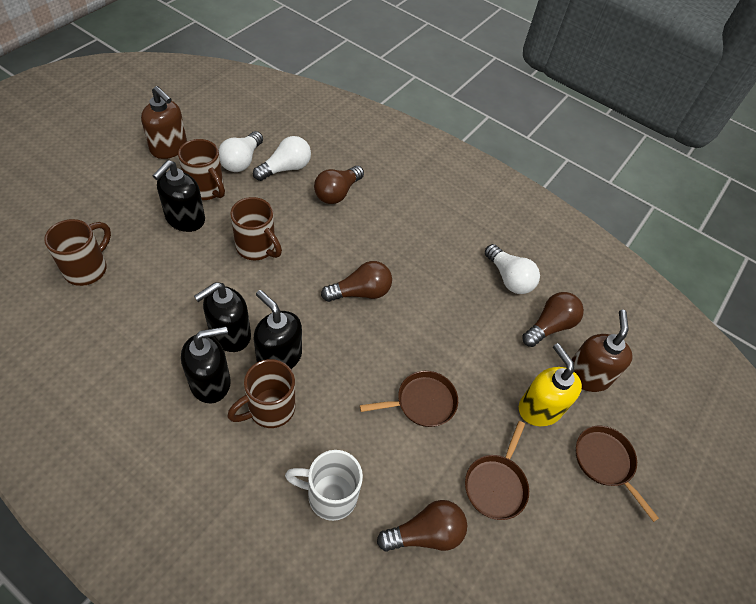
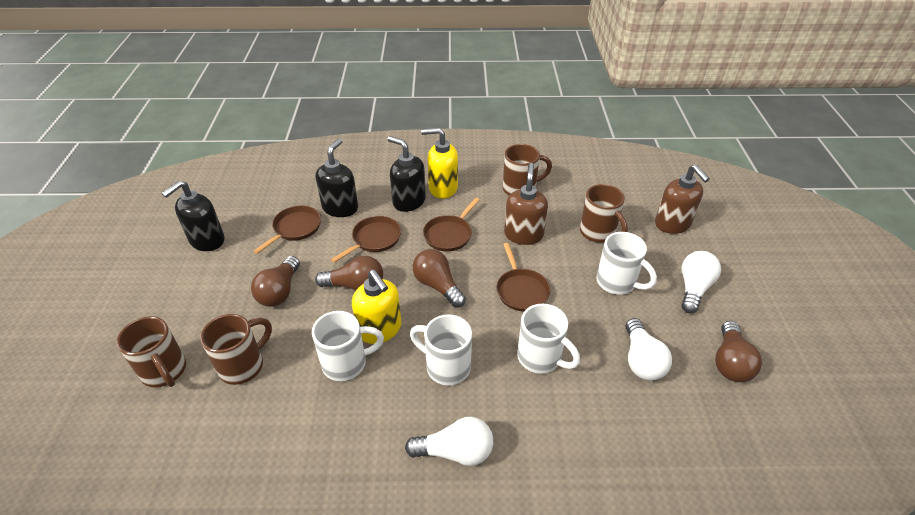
black soap dispenser: [153,160,205,232] [181,326,231,403] [194,282,251,352] [254,290,302,369] = 4 -> [162,180,225,251] [316,138,358,217] [387,136,426,212] = 3
brown pan: [360,371,458,427] [465,421,529,520] [576,426,659,522] = 3 -> [253,205,321,254] [331,216,401,263] [423,198,480,252] [496,243,550,311] = 4
white mug: [285,450,363,521] = 1 -> [312,311,384,381] [410,314,472,385] [517,304,580,374] [596,232,657,295] = 4
yellow soap dispenser: [519,343,582,426] = 1 -> [352,270,401,344] [421,128,458,199] = 2

